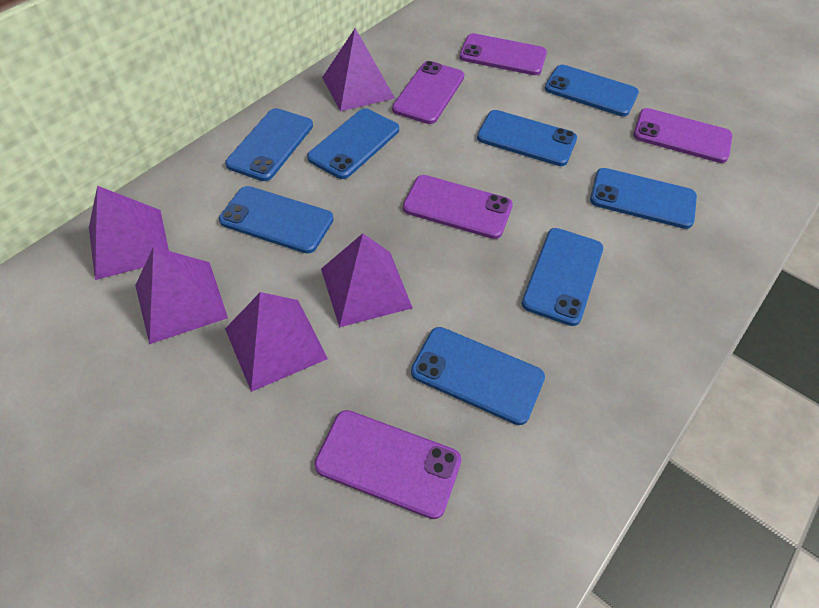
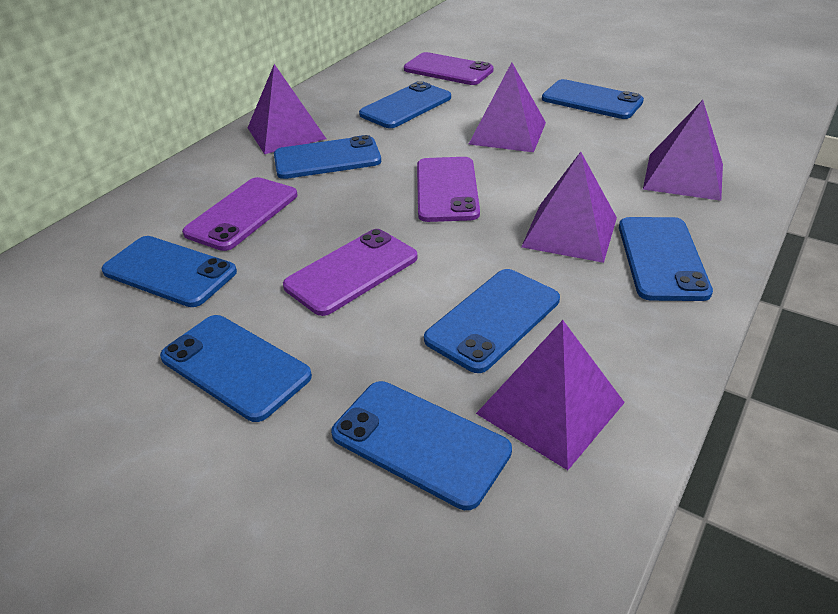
purple phone: [314,410,461,519] [392,61,464,124] [403,175,513,239] [459,33,547,75] [633,108,733,163] = 5 -> [182,177,297,251] [283,229,418,316] [404,52,494,85] [417,157,480,222] = 4

